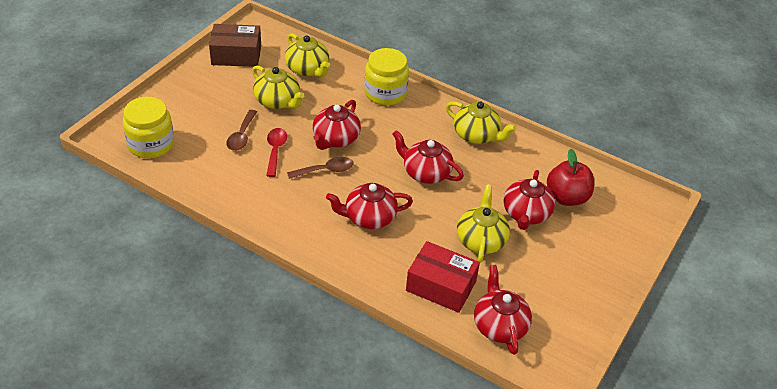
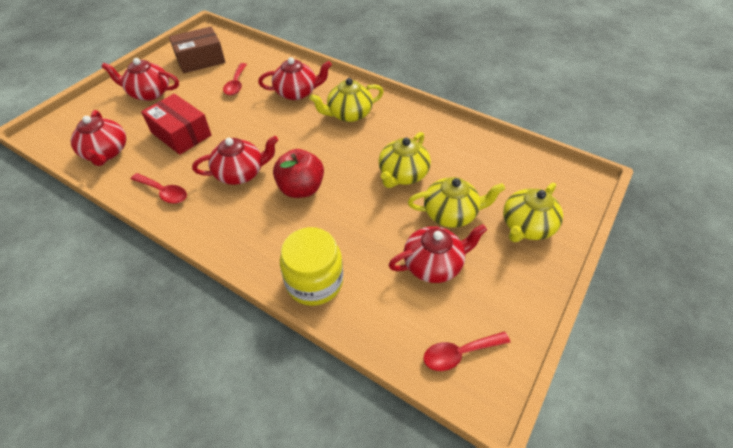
brown spoon: [227,110,257,151] [287,157,353,179] = 2 -> none = 0
red spoon: [266,128,287,177] = 1 -> [131,173,187,204] [223,63,247,96] [423,332,510,371] = 3
yellow jar: [123,97,174,158] [365,48,409,105] = 2 -> [280,227,343,306] = 1

